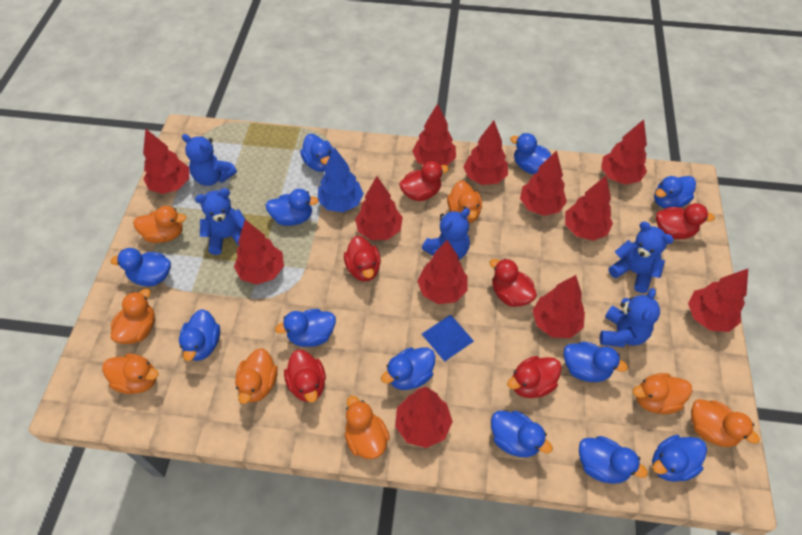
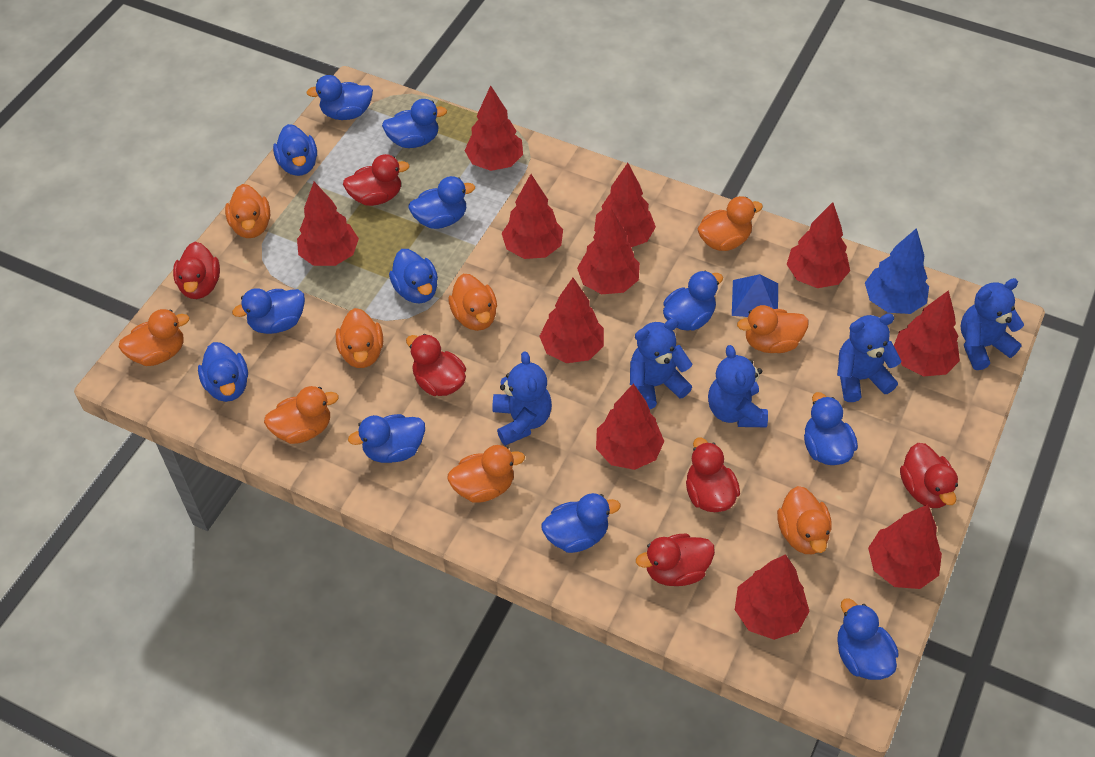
orange duck: [102,354,159,394] [111,289,155,344] [133,206,186,243] [235,348,278,404] [345,395,390,459] [447,180,482,223] [633,373,692,414] [691,399,760,447] = 8 -> [119,309,189,366] [225,184,270,238] [264,386,339,444] [336,308,383,368] [447,445,525,503] [448,274,497,331] [698,196,763,251] [737,305,808,353] [777,486,832,554] = 9
red tree: [143,129,189,194] [234,220,284,285] [355,176,403,240] [395,387,453,448] [412,103,456,166] [417,240,467,304] [463,121,508,185] [520,150,567,216] [532,275,585,338] [565,176,613,241] [601,119,647,185] [688,269,748,332] = 12 -> [297,182,359,266] [465,85,523,171] [502,174,563,259] [539,278,604,363] [577,209,640,294] [594,163,656,247] [596,384,664,470] [735,554,810,640] [787,202,850,288] [868,504,942,589] [894,290,960,377] = 11

